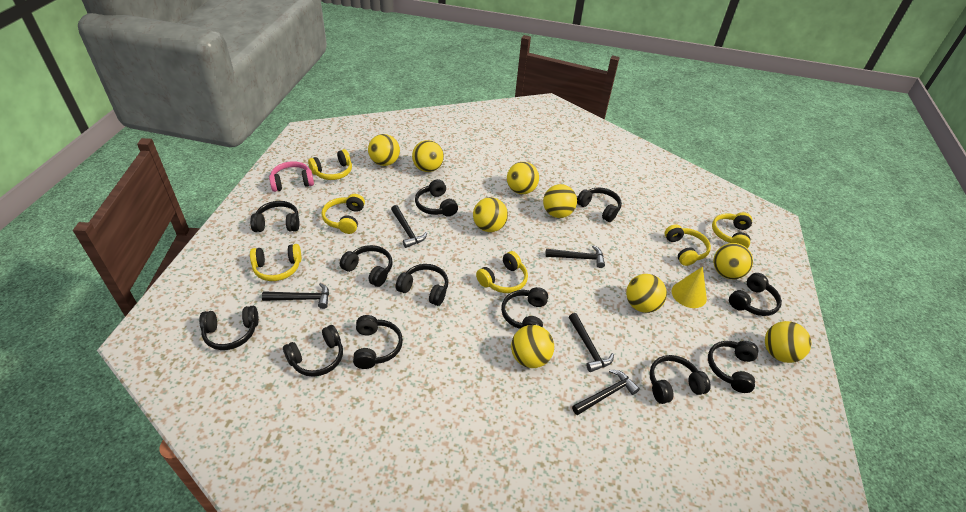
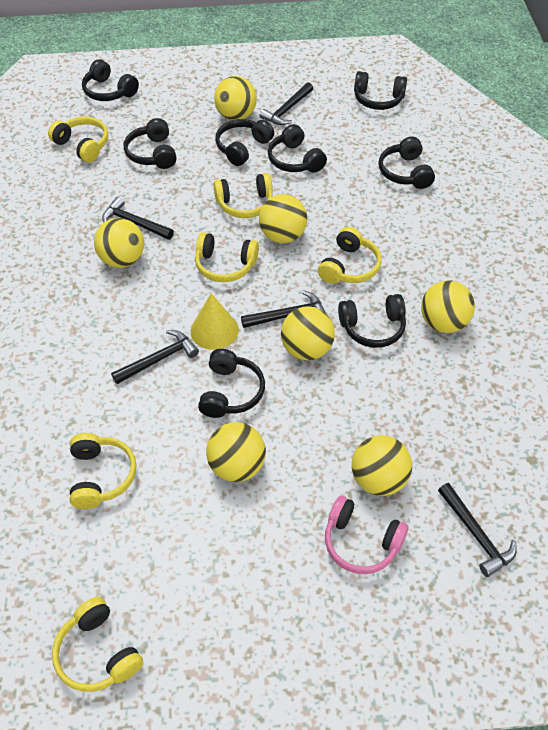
black headphones: [199,306,259,350] [250,201,299,232] [283,325,343,377] [340,245,392,287] [353,315,403,369] [396,264,448,306] [415,179,458,217] [501,287,548,329] [577,188,622,222] [649,355,711,404] [708,341,758,393] [729,273,782,316] = 12 -> [82,59,139,101] [124,118,177,169] [198,349,265,418] [215,119,274,166] [268,124,327,173] [338,294,406,348] [354,71,407,110] [378,137,435,189] = 8
yellow ball: [368,134,400,166] [412,140,444,172] [473,197,508,232] [507,162,539,194] [511,325,554,368] [543,184,577,218] [626,274,667,313] [713,243,753,279] [765,321,811,363] = 9 -> [94,218,144,268] [206,422,266,482] [214,76,257,120] [259,194,307,243] [281,306,335,360] [352,435,412,496] [421,280,475,333] = 7

